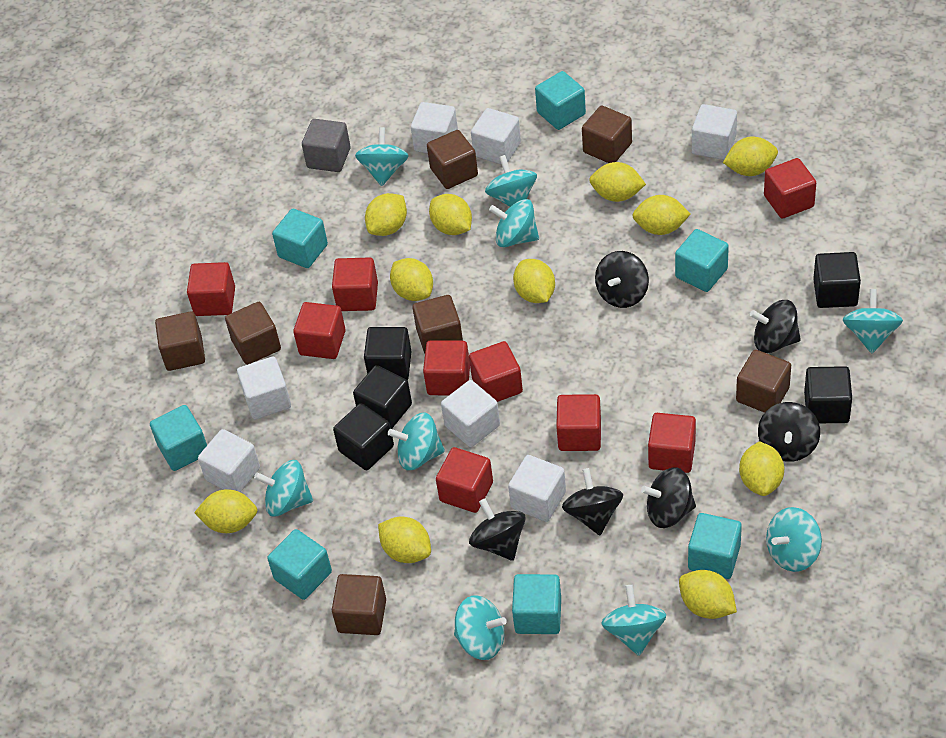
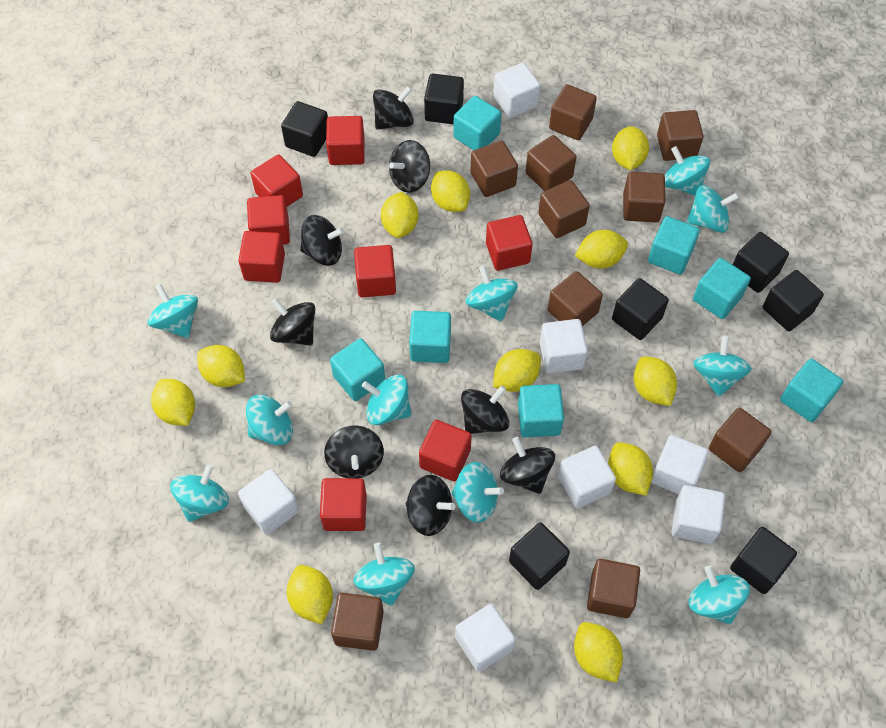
black cube: [333,403,394,470] [353,365,412,429] [364,327,412,380] [804,366,852,423] [813,252,861,308] = 5 -> [281,101,328,157] [424,74,464,124] [509,522,570,590] [612,278,669,340] [730,527,797,594] [733,232,789,293] [763,270,824,331] = 7
black spinning top: [469,499,526,561] [562,468,623,535] [595,251,649,308] [641,467,696,528] [750,300,801,353] [758,402,820,462] = 6 -> [270,298,315,346] [300,215,344,266] [324,425,384,478] [373,86,414,130] [389,140,430,193] [406,475,455,536] [461,385,509,434] [500,437,555,494] = 8
brown cube: [155,311,205,371] [225,302,281,365] [332,574,386,635] [412,295,463,353] [427,130,478,189] [582,106,632,163] [736,350,791,413] = 7 -> [331,593,384,651] [470,140,518,197] [526,135,576,191] [538,180,590,238] [548,271,603,326] [549,84,597,140] [587,559,640,618] [623,171,665,223] [657,110,704,161] [709,408,771,472] = 10
grey cube: [302,119,351,172] = 1 -> none = 0
red cube: [187,262,235,316] [293,302,346,359] [332,257,378,311] [423,340,470,395] [436,447,493,513] [469,341,523,402] [556,394,601,451] [648,413,696,473] [764,158,816,219] = 9 -> [238,231,285,283] [247,195,290,245] [251,154,303,207] [320,478,367,531] [326,116,365,165] [354,245,396,297] [419,420,472,482] [486,215,533,271] = 8
turquoise spinning top: [254,460,313,517] [355,127,409,186] [388,413,445,470] [454,595,507,660] [485,155,537,207] [489,199,539,247] [601,585,666,656] [766,507,822,572] [843,289,903,354] = 9 -> [148,284,198,338] [170,464,229,522] [246,395,293,445] [354,543,415,606] [362,375,411,425] [451,462,504,523] [466,265,517,322] [665,146,710,196] [687,185,739,233] [688,566,750,625] [693,336,752,397] = 11

